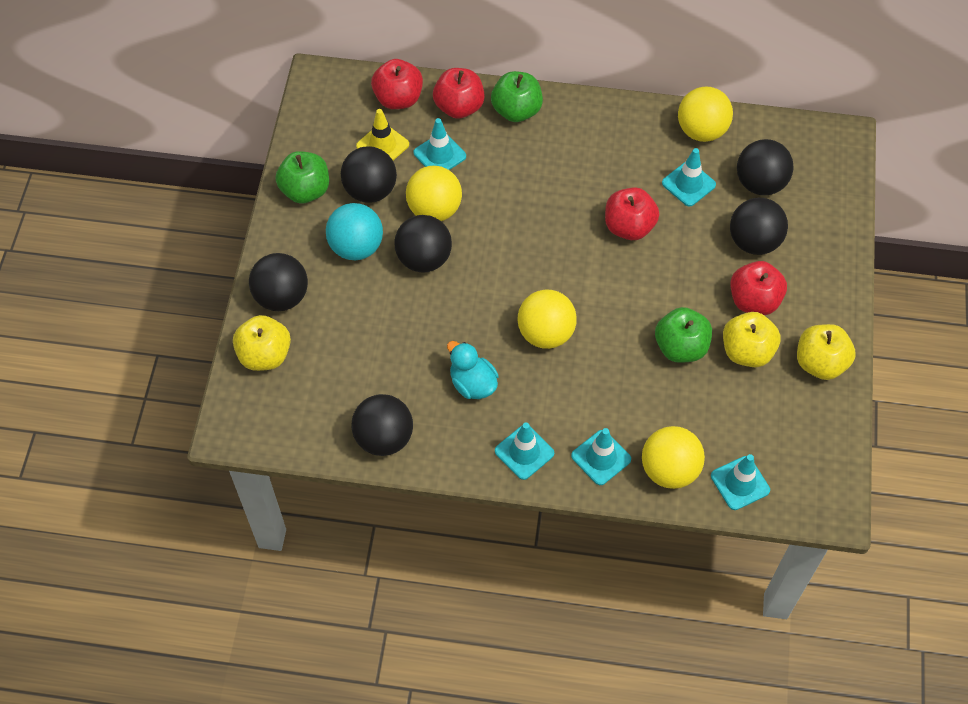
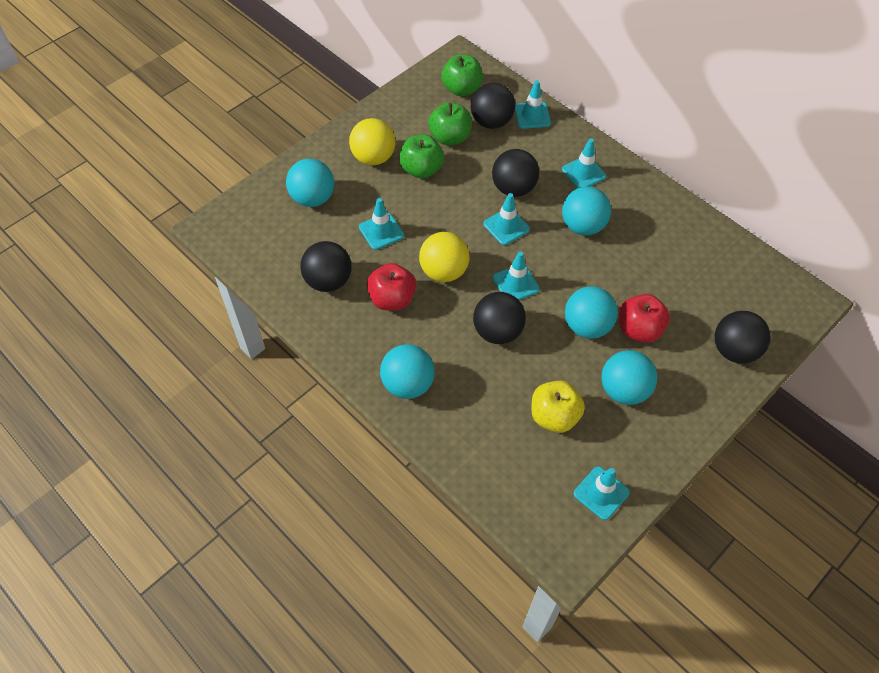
black ball: [249,253,308,311] [341,146,397,203] [351,394,413,456] [394,215,452,273] [730,198,788,255] [737,139,794,195] = 6 -> [300,241,352,292] [471,83,515,129] [473,292,526,344] [492,149,539,197] [715,311,771,364] = 5
red apple: [371,59,423,109] [433,68,485,119] [605,187,659,240] [730,261,787,315] = 4 -> [367,263,416,311] [619,294,670,343] = 2
turquoise ball: [326,203,383,260] = 1 -> [286,159,334,207] [380,344,435,399] [562,186,611,235] [565,286,618,339] [601,350,657,405] = 5
turquoise duck: [447,341,499,399] = 1 -> none = 0
turquoise traffic cone: [413,118,466,170] [495,423,554,480] [571,428,631,485] [662,148,716,207] [711,454,770,510] = 5 -> [359,198,404,250] [483,193,530,245] [493,251,540,300] [515,80,551,129] [562,138,606,188] [574,466,630,520] = 6
yellow apple: [233,315,291,371] [723,312,781,367] [797,324,856,380] = 3 -> [531,381,585,433] = 1
yellow ball: [406,166,462,221] [518,290,577,349] [642,426,705,489] [678,87,733,142] = 4 -> [349,118,395,166] [419,232,469,282] = 2
yellow traffic cone: [356,109,409,160] = 1 -> none = 0

